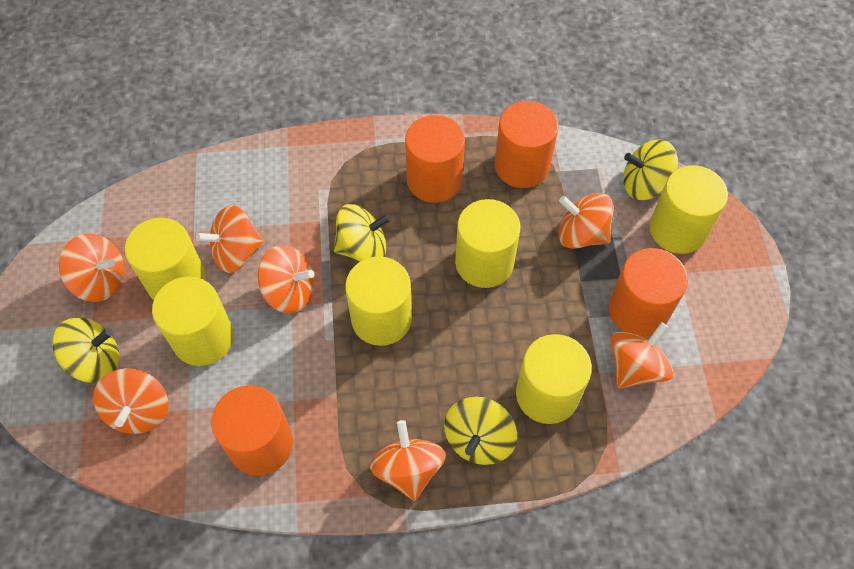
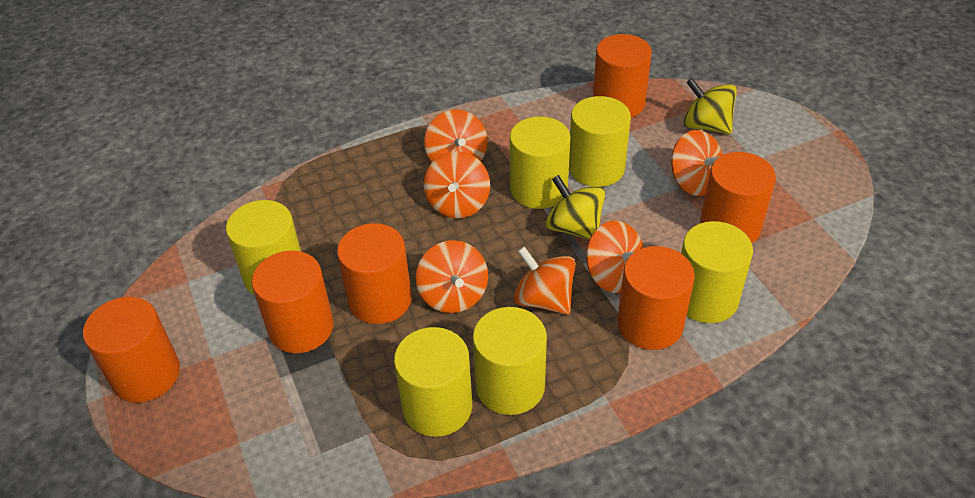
orange cylinder: [211,385,293,476] [405,115,465,203] [495,101,559,188] [608,248,688,337] = 4 -> [83,297,180,403] [252,251,334,353] [337,223,412,324] [593,34,652,118] [617,246,695,350] [700,152,776,243] = 6
orange spinning top: [59,234,125,302] [93,368,169,434] [196,205,264,273] [258,245,314,314] [370,420,446,501] [558,193,613,249] [610,322,674,389] = 7 -> [416,240,488,313] [424,109,488,162] [424,151,490,218] [513,246,576,315] [586,221,644,293] [671,130,723,196] = 6
yellow spinning top: [52,318,120,383] [334,204,391,262] [444,397,517,465] [623,140,678,200] = 4 -> [546,175,605,240] [683,78,737,134] = 2

